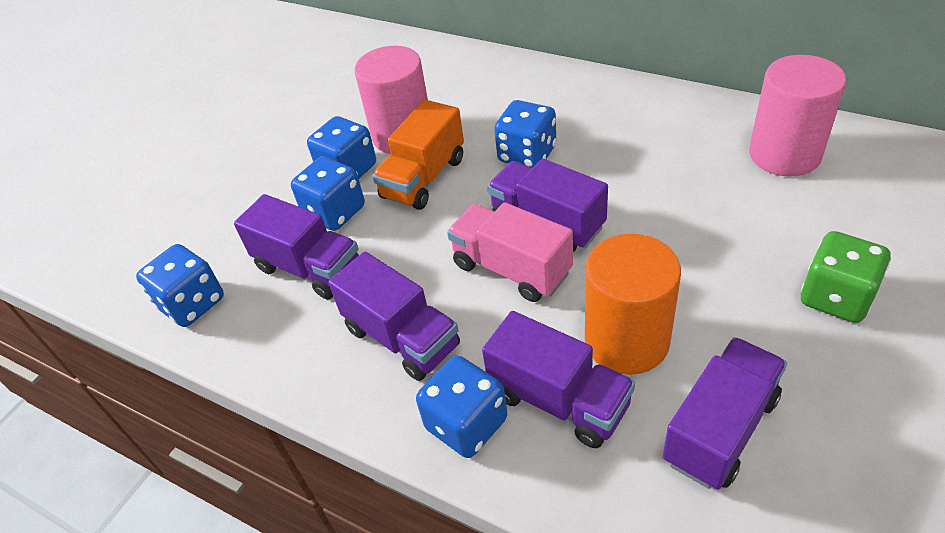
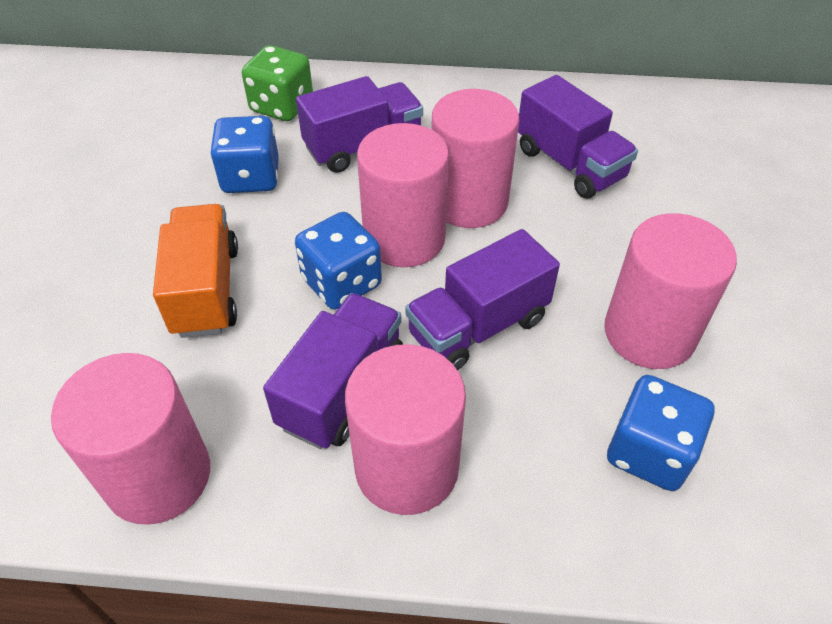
blue dice: [136,244,224,327] [291,156,365,231] [307,116,376,179] [416,356,507,458] [494,100,556,168] = 5 -> [210,116,279,193] [295,212,382,310] [607,375,714,491] = 3
orange cylinder: [585,234,681,375] = 1 -> none = 0
pink cylinder: [355,46,428,154] [749,55,846,177] = 2 -> [51,353,210,525] [345,344,466,515] [357,123,449,267] [432,89,519,228] [604,213,737,369] = 5
pink truck: [447,202,573,302] = 1 -> none = 0
purple truck: [234,194,359,300] [328,252,460,381] [482,311,635,448] [487,159,608,252] [663,337,787,490] = 5 -> [263,293,403,449] [296,76,423,173] [405,229,560,370] [518,75,638,198] = 4

